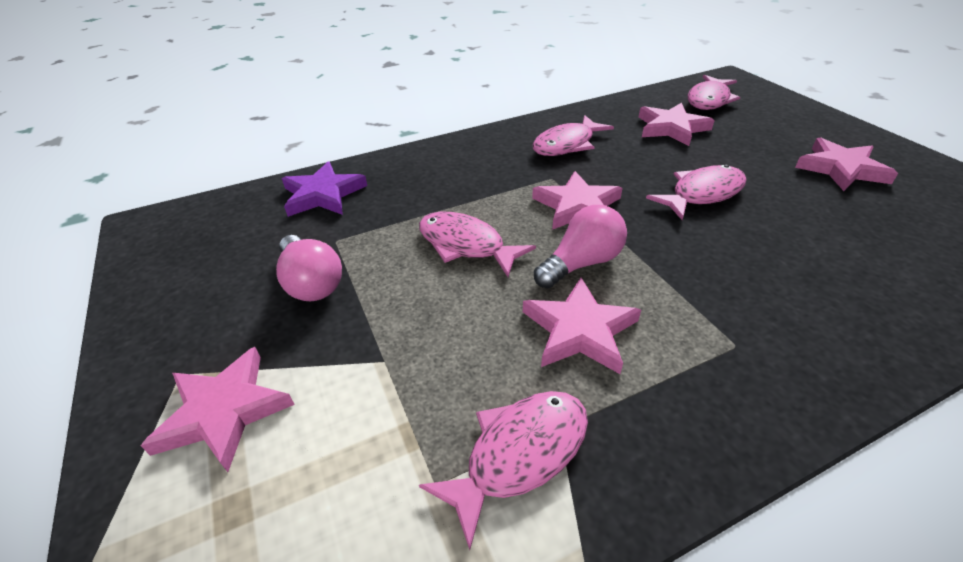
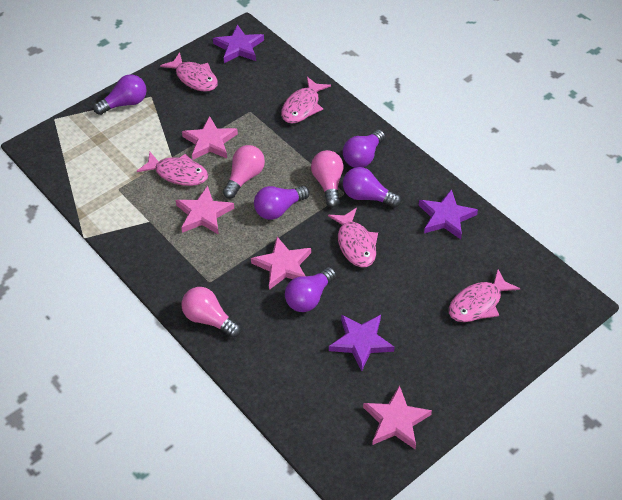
pink light bulb: [276,235,342,301] [534,205,627,288] = 2 -> [182,287,241,338] [223,145,265,199] [311,150,344,208] = 3
pink star: [140,347,295,472] [523,278,641,374] [532,171,622,230] [639,103,715,146] [795,138,898,191] = 5 -> [176,186,234,235] [182,116,238,160] [251,237,311,290] [363,385,432,450] = 4
purple light bulb: none = 0 -> [94,74,147,115] [254,186,310,220] [285,267,336,312] [343,129,385,168] [343,167,401,208] = 5
purple star: [282,161,367,217] = 1 -> [213,24,264,63] [329,314,394,372] [419,189,478,239] = 3

